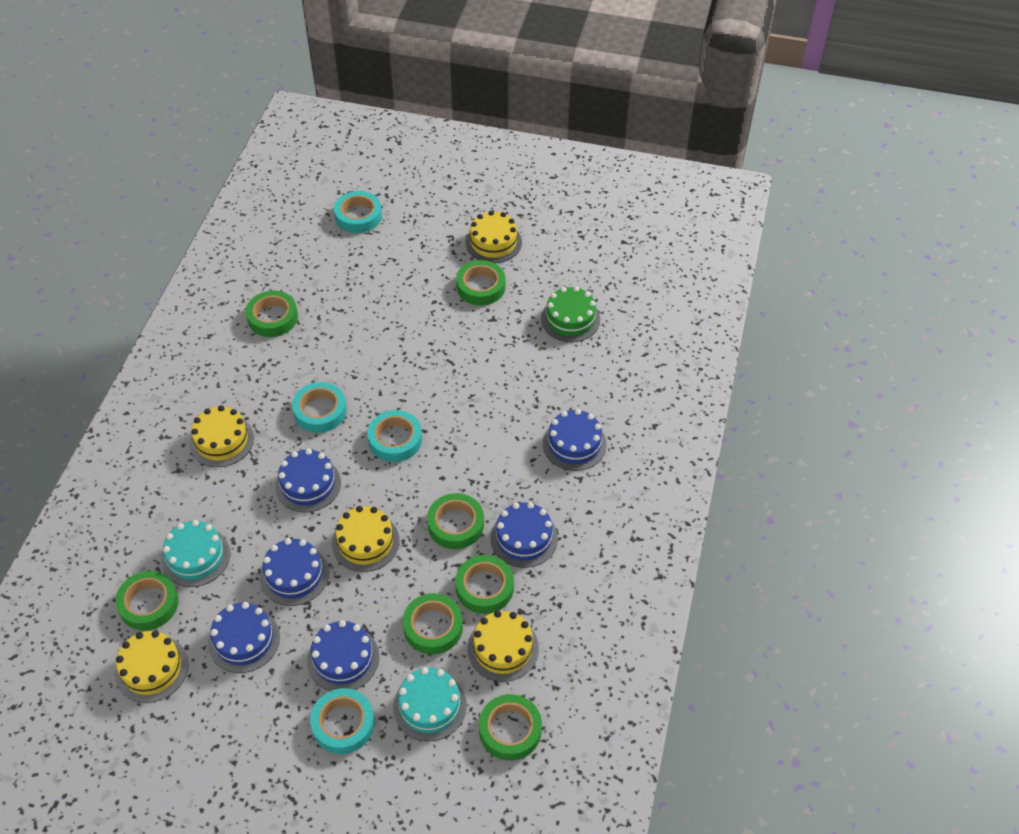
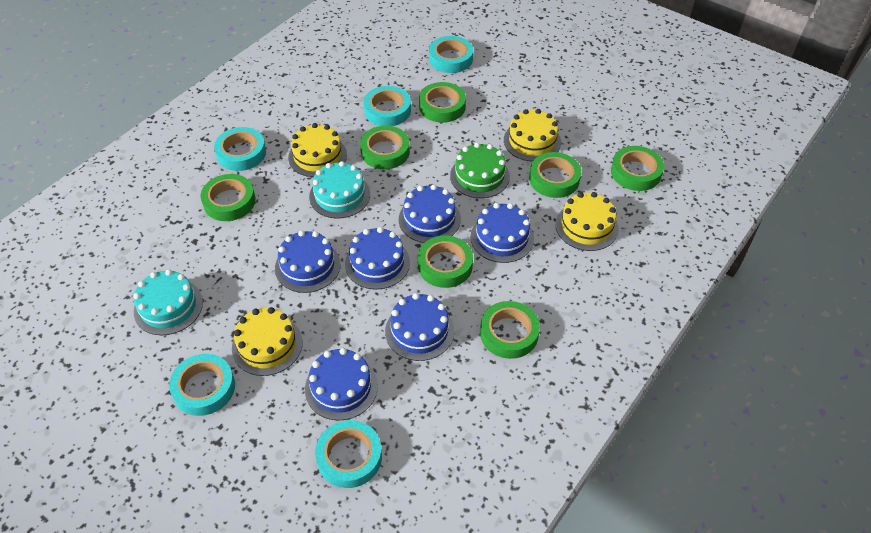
turquoise tape: [292,382,347,433] [310,688,375,754] [334,191,382,233] [367,410,422,462] = 4 -> [169,354,235,416] [214,127,266,171] [315,420,382,488] [364,86,411,126] [429,36,473,73] = 5
yellow cake: [115,631,189,703] [189,405,254,467] [332,506,399,572] [465,210,522,263] [467,611,539,682] = 5 -> [232,307,303,376] [288,123,347,177] [504,109,561,162] [555,192,619,251] = 4

